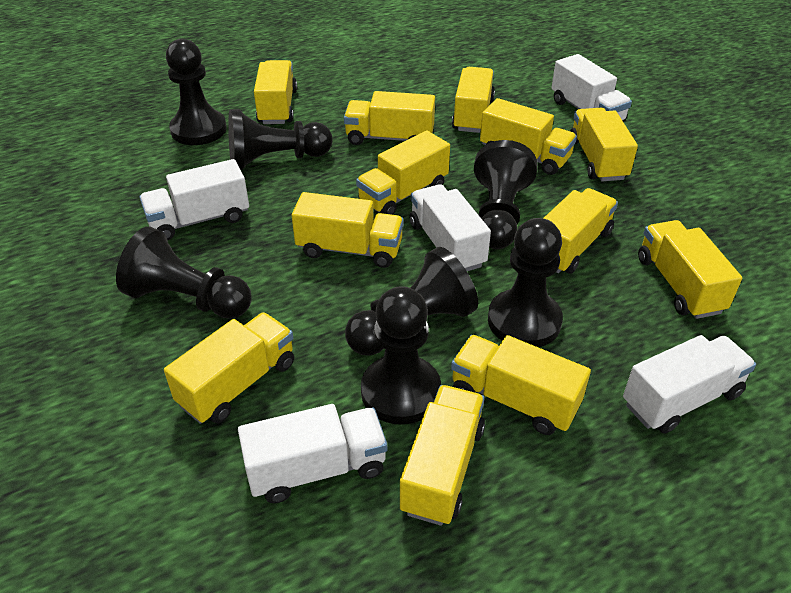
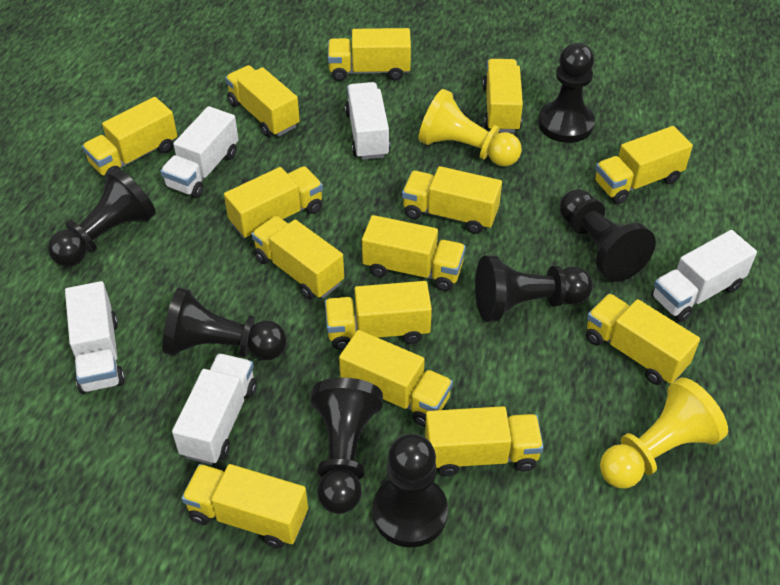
yellow pawn: none = 0 -> [418,89,522,167] [600,378,728,489] = 2
yellow truck: [164,312,294,424] [254,60,297,124] [292,192,404,268] [344,91,435,145] [356,130,450,215] [400,385,485,526] [451,335,591,435] [452,67,495,133] [480,98,577,175] [543,188,618,274] [570,108,638,181] [638,220,742,319] = 12 -> [82,97,177,176] [182,464,308,548] [224,166,323,238] [225,65,300,137] [252,216,344,299] [325,281,432,350] [328,28,411,81] [339,330,453,427] [362,215,466,291] [402,166,502,234] [425,406,544,476] [483,59,523,133] [586,294,700,385] [595,126,693,204] = 14

